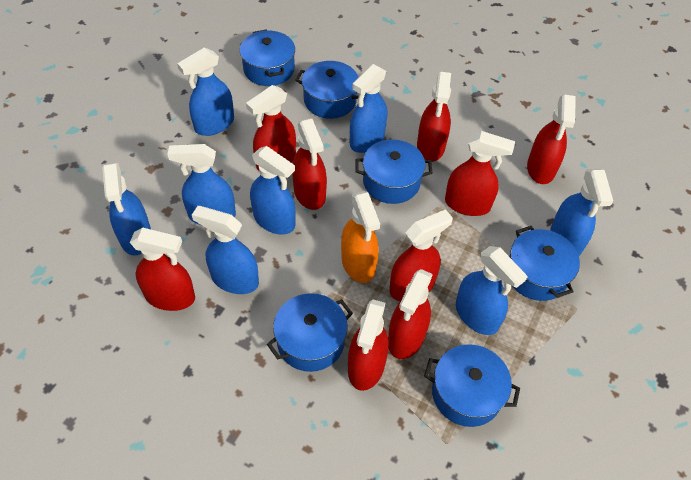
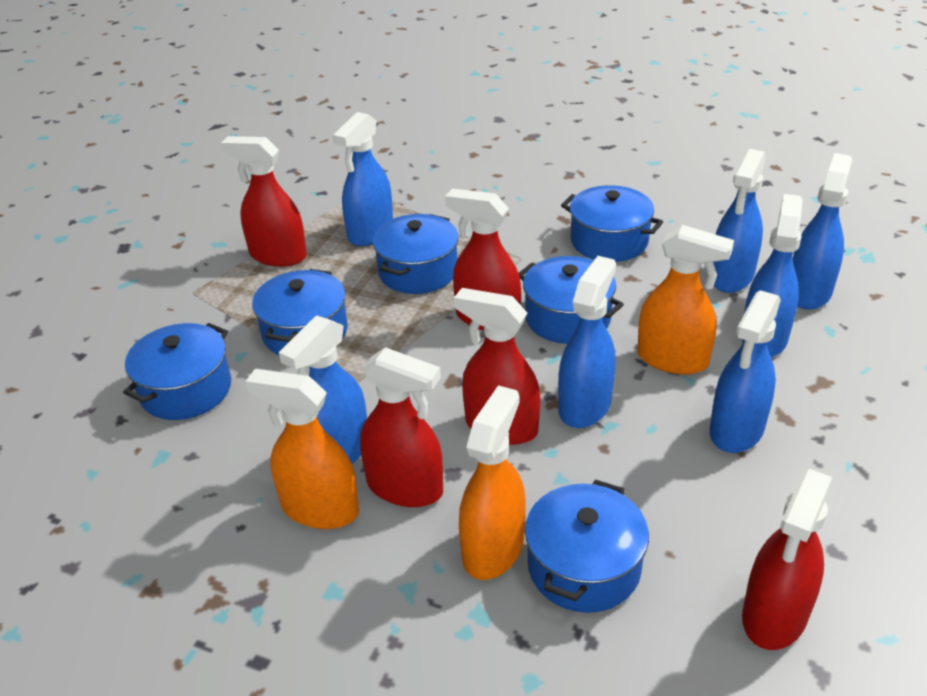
blue spray bottle: [102,163,151,255] [167,144,236,225] [177,48,234,136] [192,206,259,294] [250,146,296,235] [350,64,387,153] [456,246,528,335] [550,169,613,256] = 8 -> [279,315,367,464] [333,112,393,246] [558,256,616,428] [710,290,781,453] [713,149,766,293] [742,194,803,357] [792,153,852,310] = 7
orange spray bottle: [341,191,380,283] = 1 -> [245,369,359,529] [459,385,526,580] [637,225,734,375] = 3
red spray bottle: [130,228,195,311] [246,85,296,171] [292,119,327,210] [348,299,389,391] [388,269,433,359] [389,209,453,301] [417,72,451,162] [445,131,515,216] [527,95,576,184] = 9 -> [221,136,307,267] [360,347,443,507] [445,189,521,330] [454,288,541,445] [742,469,834,650] = 5

